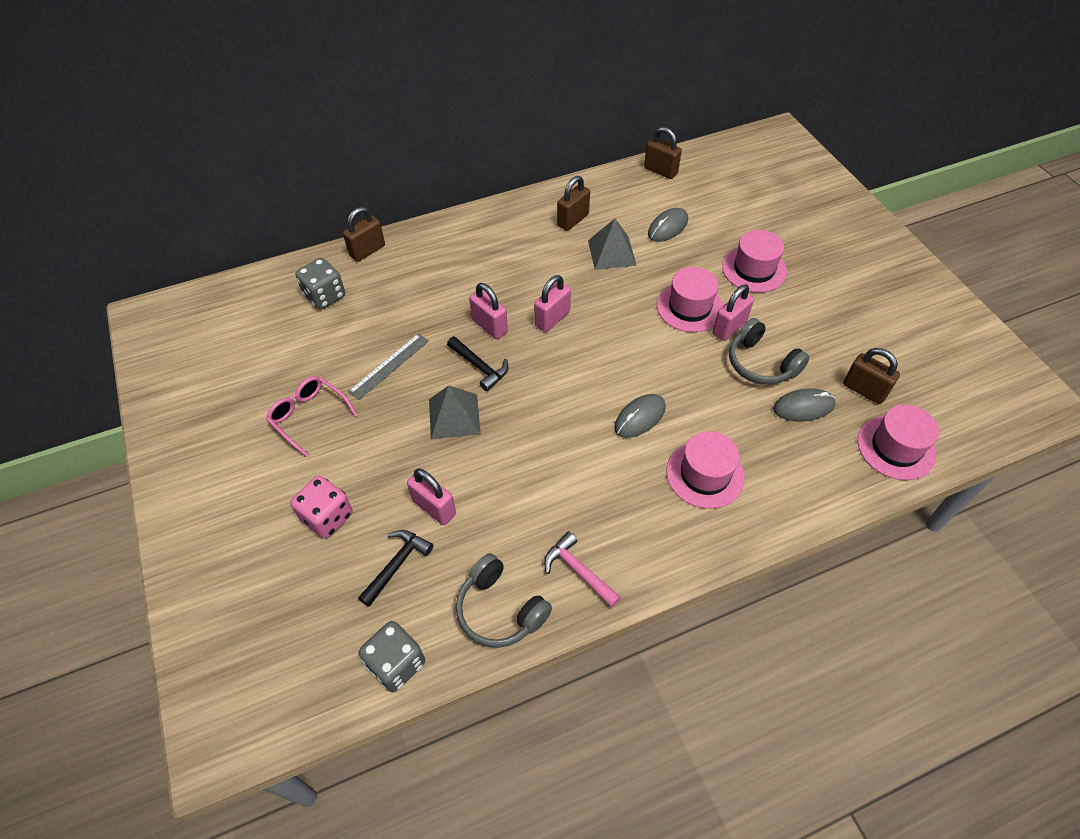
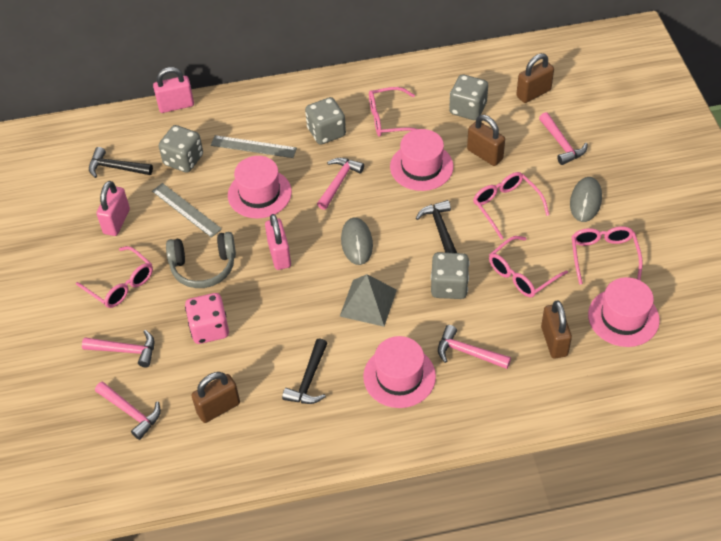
black hammer: [358,530,434,607] [447,336,509,391] = 2 -> [89,147,153,178] [282,338,328,404] [416,200,457,253] = 3
grey dice: [296,258,345,310] [359,621,425,692] = 2 -> [159,125,203,173] [305,97,346,145] [431,252,470,299] [449,74,488,120] = 4
grey headphones: [456,553,552,648] [729,318,810,385] = 2 -> [166,232,236,288] = 1
grey mouse: [614,394,666,438] [648,208,688,242] [773,389,836,422] = 3 -> [341,217,373,265] [570,177,602,222] = 2
grey pyramid: [429,386,481,439] [588,219,637,270] = 2 -> [340,274,397,327] = 1
grey ruler: [348,333,429,400] = 1 -> [152,183,222,238] [211,135,297,158] = 2
pink glasses: [266,376,357,457] = 1 -> [76,246,153,308] [369,87,416,137] [473,172,549,240] [489,236,568,297] [571,226,643,285] = 5
pink hammer: [544,532,621,608] = 1 -> [82,330,154,367] [95,381,161,440] [317,158,364,210] [438,325,511,369] [539,112,588,165] = 5
pink padlock: [407,468,456,525] [469,283,508,339] [534,275,571,332] [712,284,754,341] = 4 -> [96,181,130,236] [153,67,194,113] [265,214,291,270] = 3

